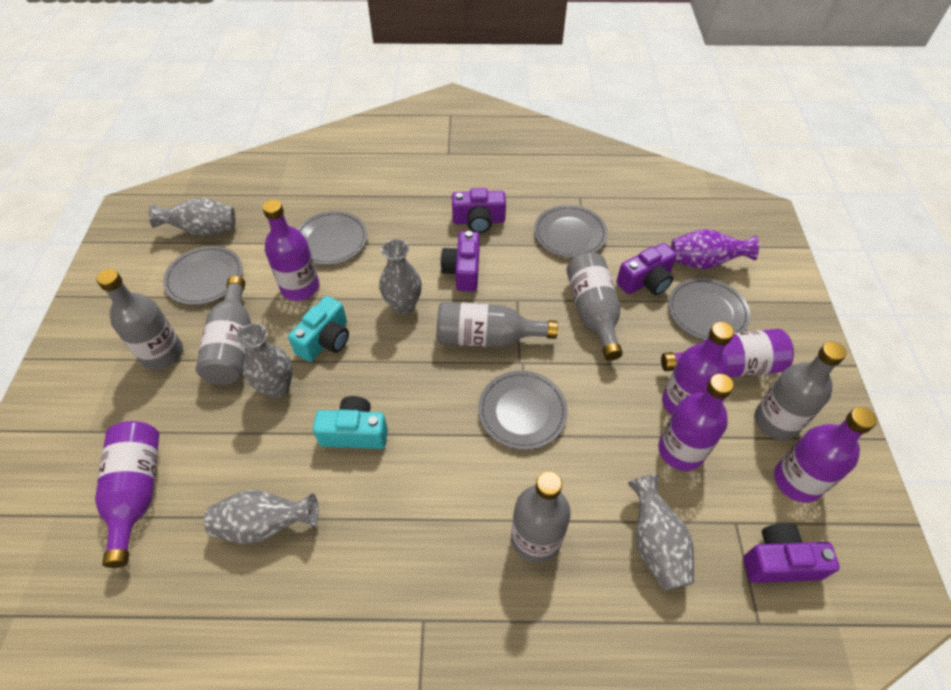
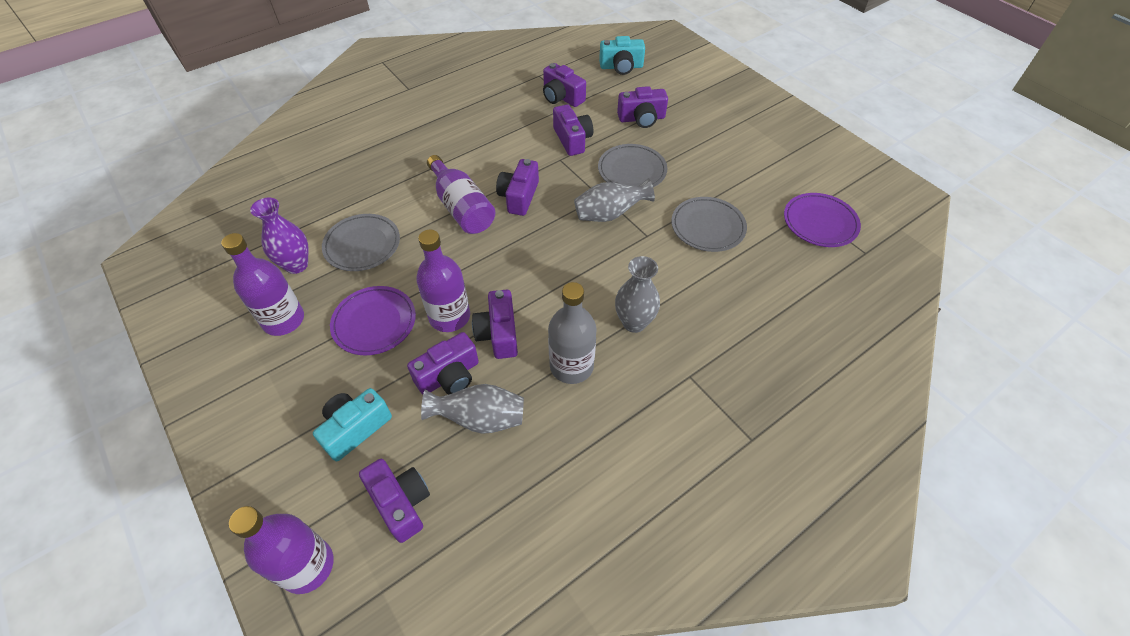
grey bottle: [96,269,183,370] [196,276,251,385] [437,302,558,348] [511,471,571,563] [566,252,623,361] [755,341,846,440] = 6 -> [548,282,597,384] = 1
grey plate: [163,246,243,305] [297,211,368,265] [478,371,568,450] [534,205,608,258] [668,278,751,340] = 5 -> [322,214,400,271] [598,144,667,187] [671,197,747,252] = 3
grey vase: [149,198,236,236] [204,490,319,544] [236,323,293,398] [379,239,422,315] [628,474,694,590] = 5 -> [421,384,524,434] [574,178,655,222] [615,256,660,333] = 3
purple bottle: [95,421,159,568] [262,200,319,301] [659,373,734,471] [661,329,794,378] [662,322,734,415] [774,407,877,503] = 6 -> [221,233,304,336] [229,506,334,594] [416,230,470,332] [427,155,496,234] = 4
purple camera: [441,231,480,292] [452,188,506,233] [616,243,677,295] [743,523,840,583] = 4 -> [359,459,430,543] [407,332,479,395] [472,290,518,359] [496,159,539,216] [543,63,586,107] [553,104,593,156] [617,86,668,128] = 7
purple plate: none = 0 -> [330,286,416,356] [784,193,861,247] = 2

